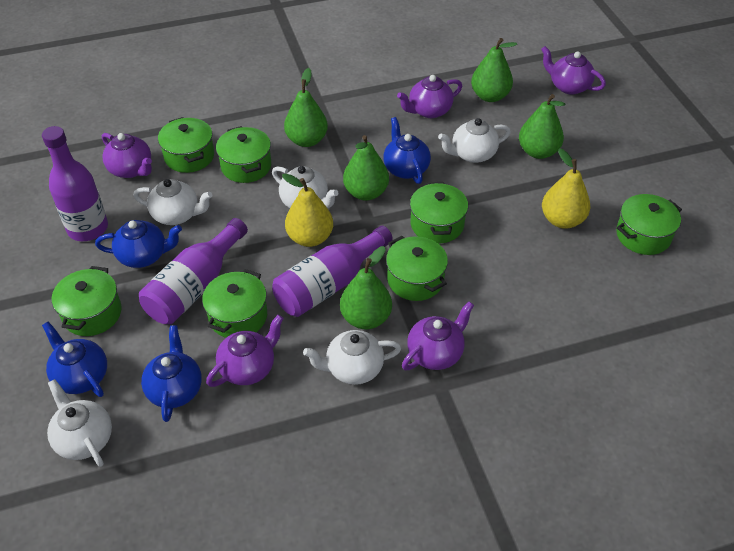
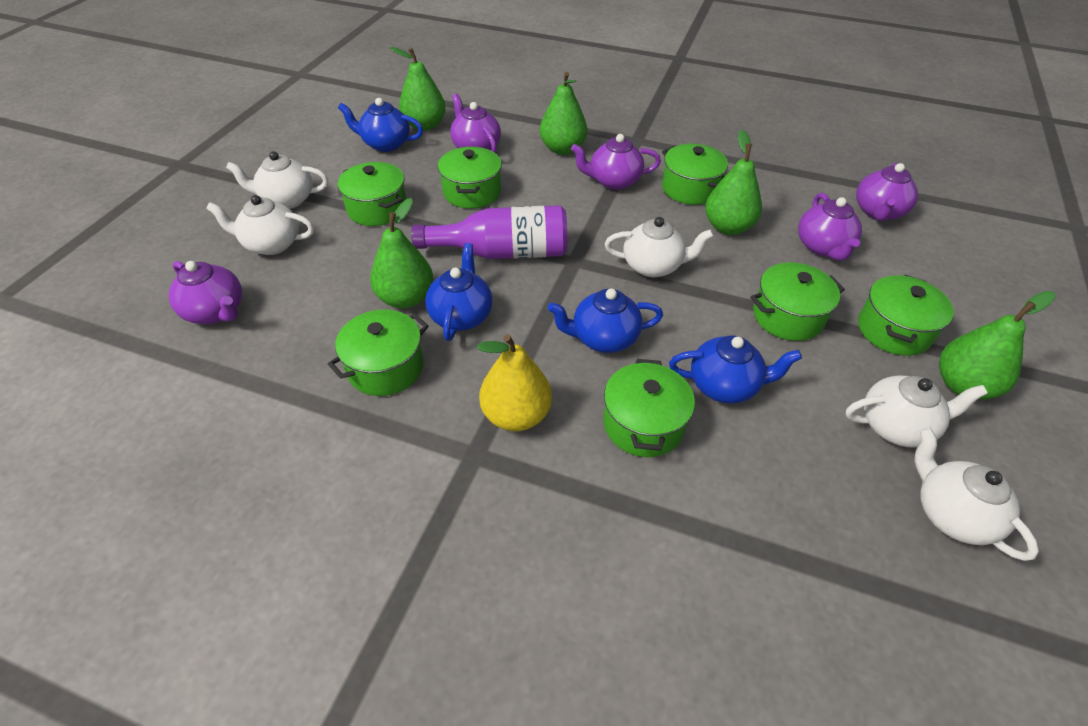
purple bottle: [42,126,108,241] [139,218,248,324] [272,226,393,317] = 3 -> [411,205,567,259] = 1
yellow pear: [282,173,333,247] [542,148,590,229] = 2 -> [477,334,552,431] = 1

